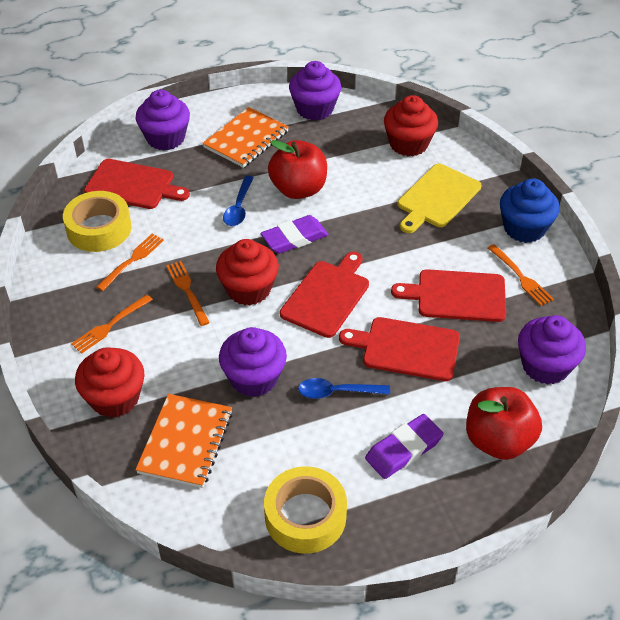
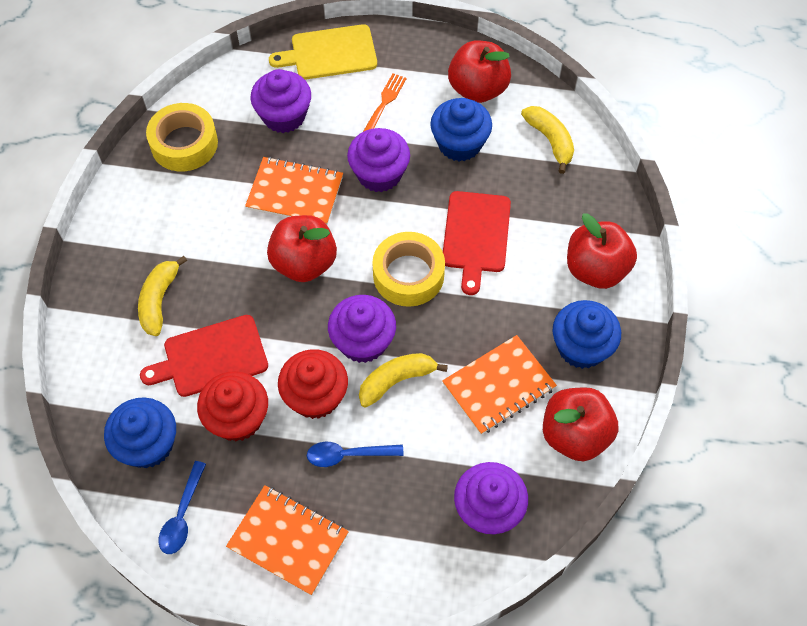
blue cupcake: [500,178,560,243] = 1 -> [104,397,176,468] [430,98,492,162] [553,300,621,369] = 3
orange fork: [71,295,153,354] [96,234,164,291] [166,261,210,326] [488,244,554,306] = 4 -> [363,73,407,132] = 1
orange notebook: [135,394,233,488] [202,107,289,168] = 2 -> [226,485,349,596] [245,156,343,225] [442,335,557,435] = 3
purple eraser: [261,215,329,253] [365,414,444,479] = 2 -> none = 0
red apple: [268,140,327,199] [466,387,542,460] = 2 -> [267,215,337,282] [448,41,511,103] [543,387,618,461] [567,213,637,289] = 4
red cupcake: [75,347,144,418] [216,239,279,305] [384,95,438,156] = 3 -> [197,371,268,442] [278,349,348,419] = 2
red cutting board: [84,159,190,209] [280,252,369,338] [339,317,460,381] [391,269,506,322] = 4 -> [140,315,268,397] [443,191,511,295] = 2
yellow banana: none = 0 -> [138,256,187,336] [359,353,448,408] [521,106,574,174] = 3

